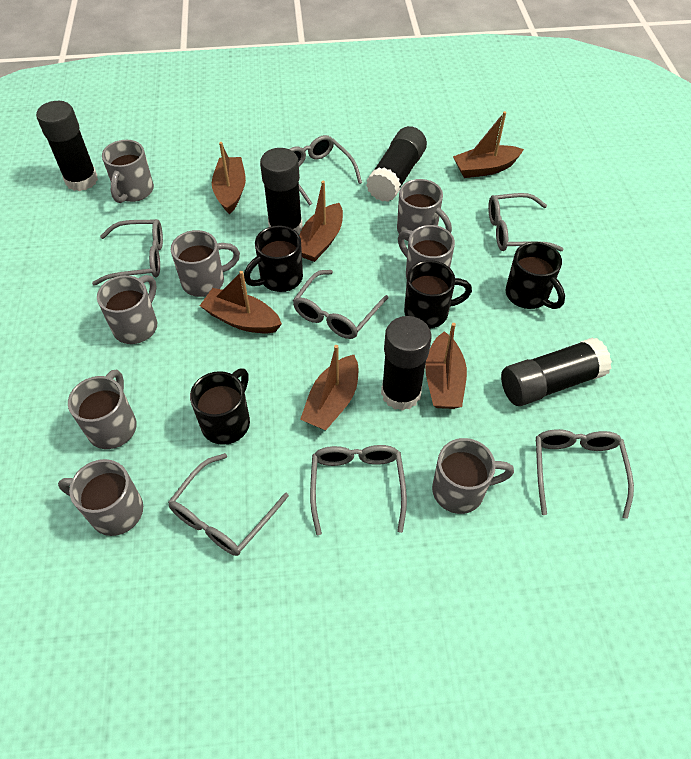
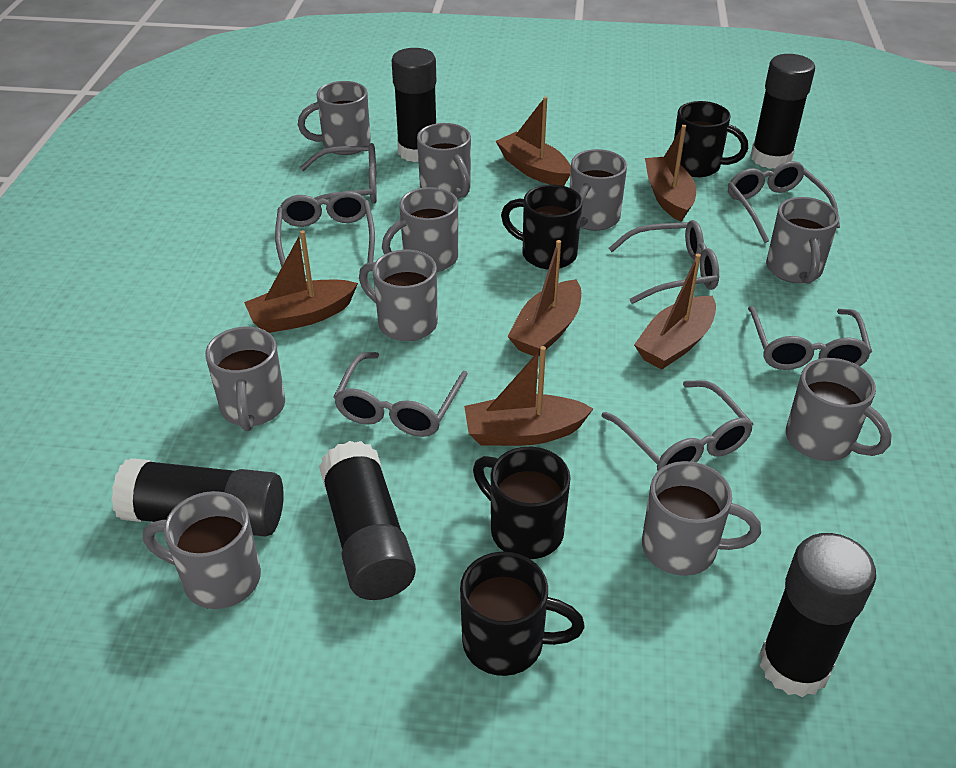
grey mug: [58,459,143,536] [68,370,137,449] [97,275,157,344] [102,140,154,203] [171,230,240,297] [397,179,452,241] [398,225,455,279] [432,438,514,514] = 8 -> [143,491,261,609] [205,327,285,431] [298,81,371,155] [359,250,438,341] [382,187,458,272] [417,123,471,199] [570,149,627,231] [642,461,761,576] [766,197,839,284] [786,358,891,461] = 10

